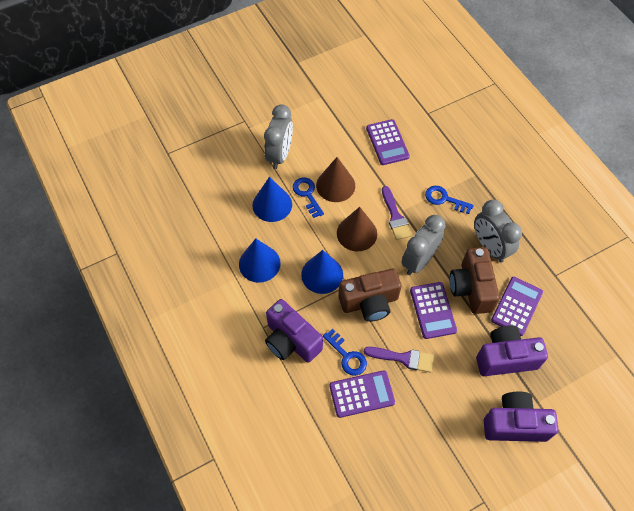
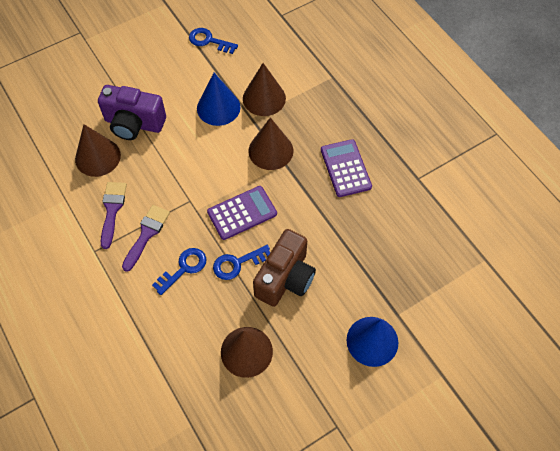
blue cone: [239,238,281,283] [252,177,292,222] [301,250,343,294] = 3 -> [197,73,240,126] [347,317,398,367] = 2
brown camera: [339,268,401,322] [450,247,500,314] = 2 -> [253,229,316,307] = 1
brown cone: [316,157,355,202] [337,207,377,251] = 2 -> [75,124,121,177] [221,327,273,378] [243,63,286,116] [248,117,294,170] = 4
grey clock: [264,104,293,169] [401,215,446,275] [474,200,522,262] = 3 -> none = 0
purple calculator: [329,370,395,418] [366,119,410,165] [410,282,457,339] [491,277,543,336] = 4 -> [207,186,277,240] [321,139,372,197] = 2
purple camera: [265,299,323,363] [476,325,548,376] [484,392,559,442] = 3 -> [98,85,166,140] = 1

